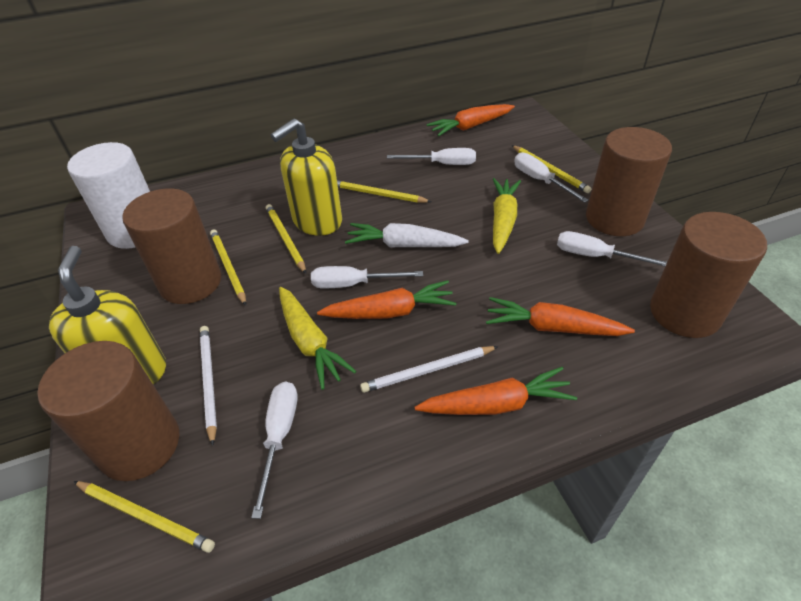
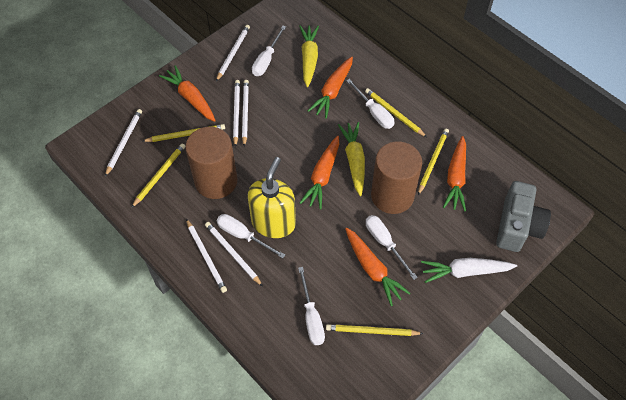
brown cylinder: [37,341,179,481] [122,188,221,304] [586,127,672,236] [650,212,767,338] = 4 -> [185,127,237,199] [371,141,422,214] = 2
grey camera: none = 0 -> [496,181,551,252] = 1
orange carrot: [317,280,456,319] [415,367,577,415] [427,104,515,136] [486,297,635,336] = 4 -> [159,65,216,122] [300,136,339,210] [308,57,353,119] [345,228,411,306] [443,136,466,211] = 5
white cylinder: [67,142,150,249] = 1 -> none = 0
white pencil: [200,326,217,446] [360,346,499,393] = 2 -> [105,109,142,177] [186,219,227,293] [205,222,263,286] [216,25,250,81] [233,80,240,147] [242,80,249,147] = 6
yellow soap dispenser: [49,246,166,385] [271,118,342,236] = 2 -> [248,157,296,238] = 1

